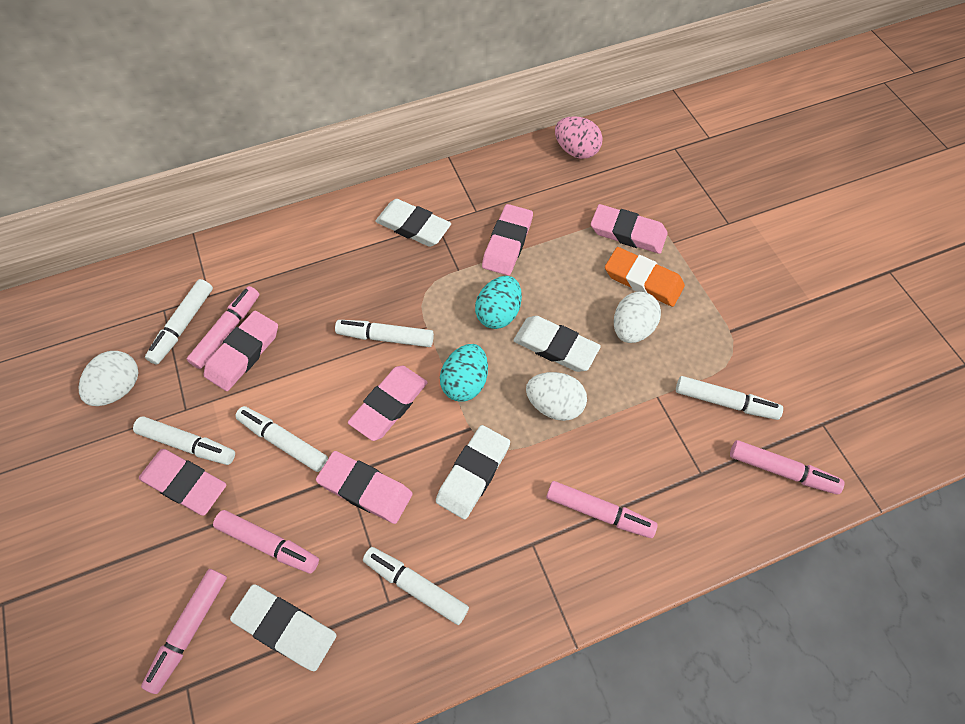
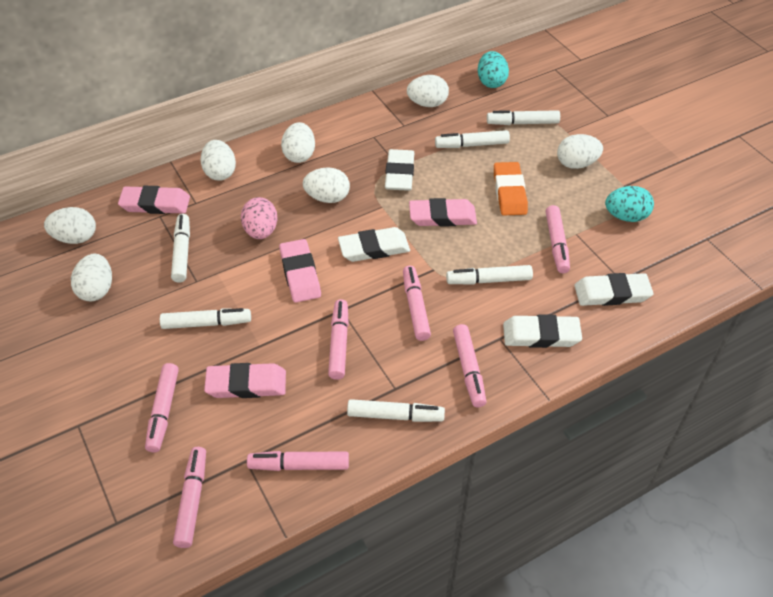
pink eraser: [139,449,226,516] [204,311,278,391] [316,451,413,524] [348,366,428,441] [482,204,533,276] [591,204,668,254] = 6 -> [118,186,190,214] [204,363,286,398] [279,239,321,303] [409,198,477,227] = 4
pink marker: [141,569,227,694] [186,286,259,369] [213,510,319,573] [546,481,657,538] [730,440,844,495] = 5 -> [145,363,179,452] [173,447,206,548] [247,451,349,471] [328,299,349,380] [403,266,431,341] [453,324,486,407] [546,205,570,273] = 7
white egg: [78,351,138,406] [526,372,587,421] [614,292,661,343] = 3 -> [44,207,96,244] [71,254,112,302] [200,140,236,181] [281,122,315,163] [303,167,350,203] [407,75,449,107] [557,134,603,169] = 7

